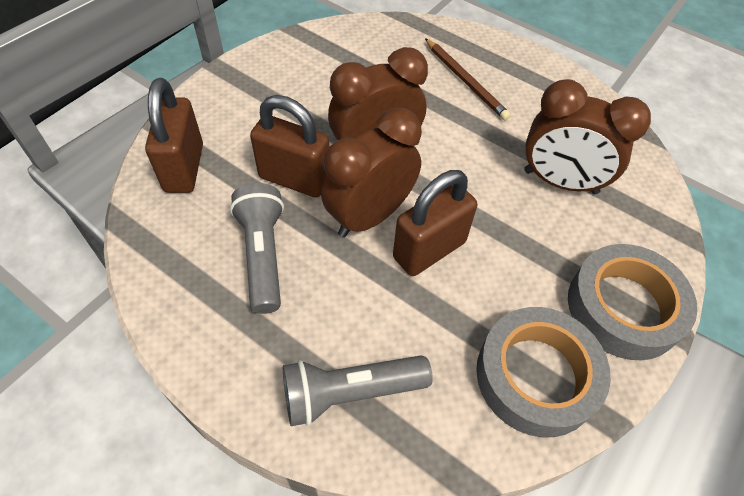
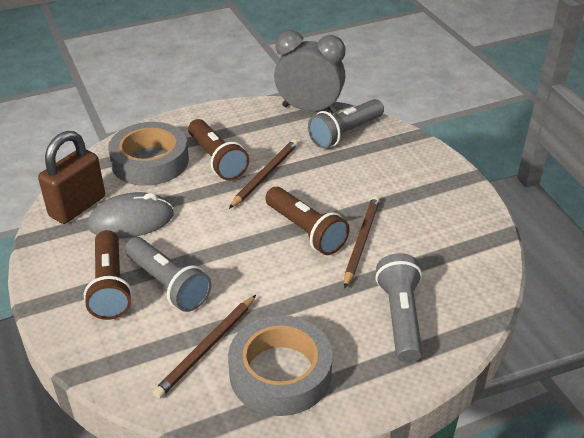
brown clock: [321,108,422,238] [328,47,428,140] [524,79,651,194] = 3 -> none = 0
brown flashlight: none = 0 -> [84,230,132,320] [188,119,249,180] [265,187,350,255] = 3
brown padlock: [145,78,203,193] [250,95,329,198] [393,170,477,276] = 3 -> [38,131,105,224] = 1
brown pencil: [425,38,511,120] = 1 -> [153,295,256,399] [229,139,298,209] [344,196,380,288] = 3
grey clock: none = 0 -> [274,30,345,114] = 1
grey flashlight: [230,183,284,314] [283,355,433,426] = 2 -> [125,237,211,312] [308,99,384,149] [375,253,422,363] = 3
grey mouse: none = 0 -> [88,192,174,239] = 1

